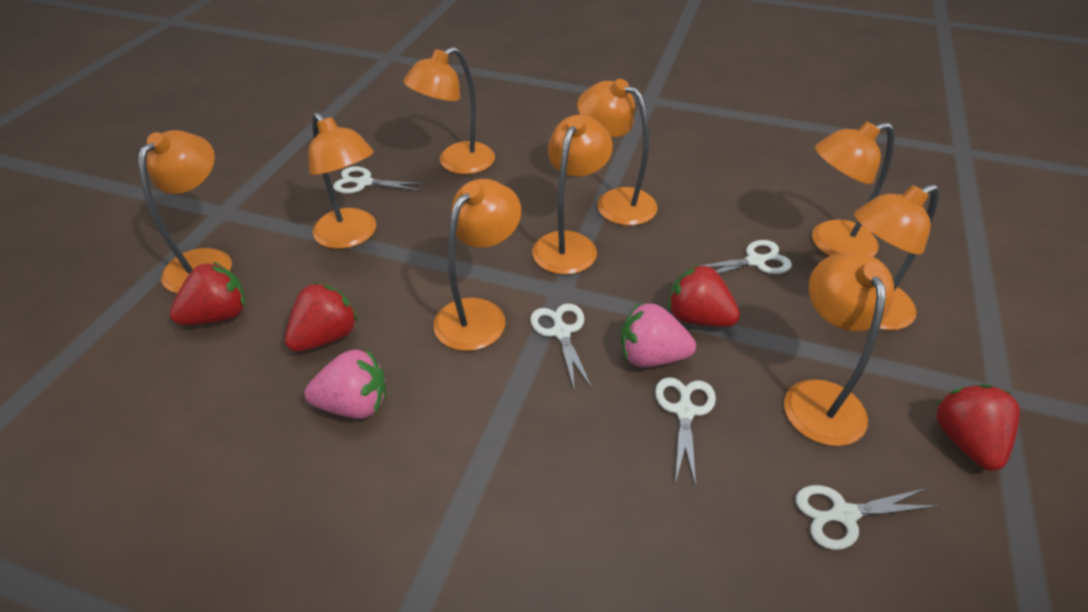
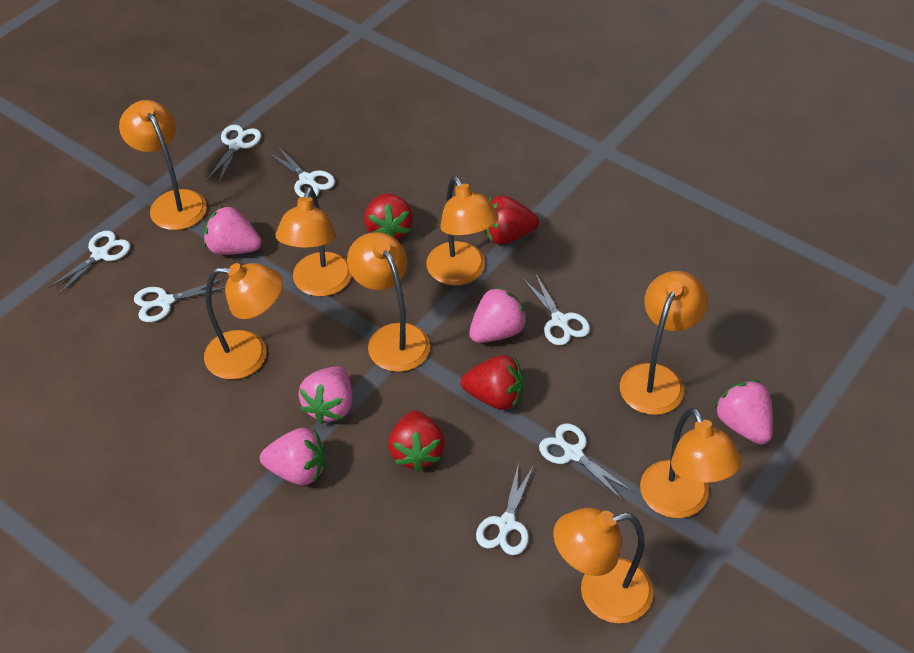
orange lamp: [138,130,232,294] [308,112,376,249] [403,47,495,174] [433,179,521,351] [532,115,613,274] [577,79,658,226] [784,252,894,446] [812,121,895,256] [854,184,939,330] = 9 -> [119,100,207,230] [204,263,283,380] [275,187,352,296] [347,232,430,372] [426,176,499,286] [553,508,653,623] [620,271,708,415] [640,407,742,518] = 8
pink strawberry: [304,349,386,419] [621,303,696,367] = 2 -> [204,205,262,255] [260,428,325,485] [299,367,353,424] [469,286,527,343] [715,380,773,445] = 5
white scissors: [333,166,425,194] [530,303,592,392] [655,377,716,487] [689,240,792,274] [796,485,939,550] = 5 -> [49,230,130,295] [134,278,225,322] [206,125,261,185] [267,145,335,197] [476,462,534,555] [523,275,590,345] [539,423,632,500] = 7

